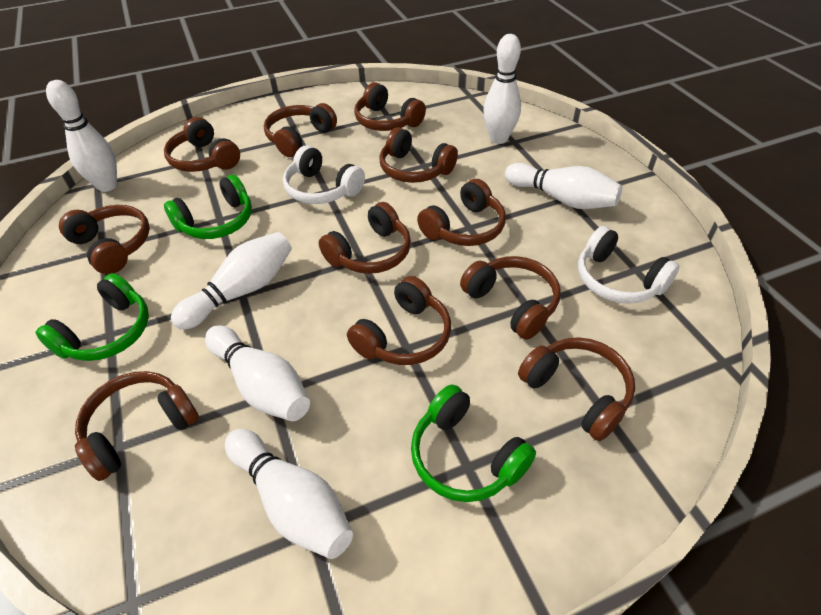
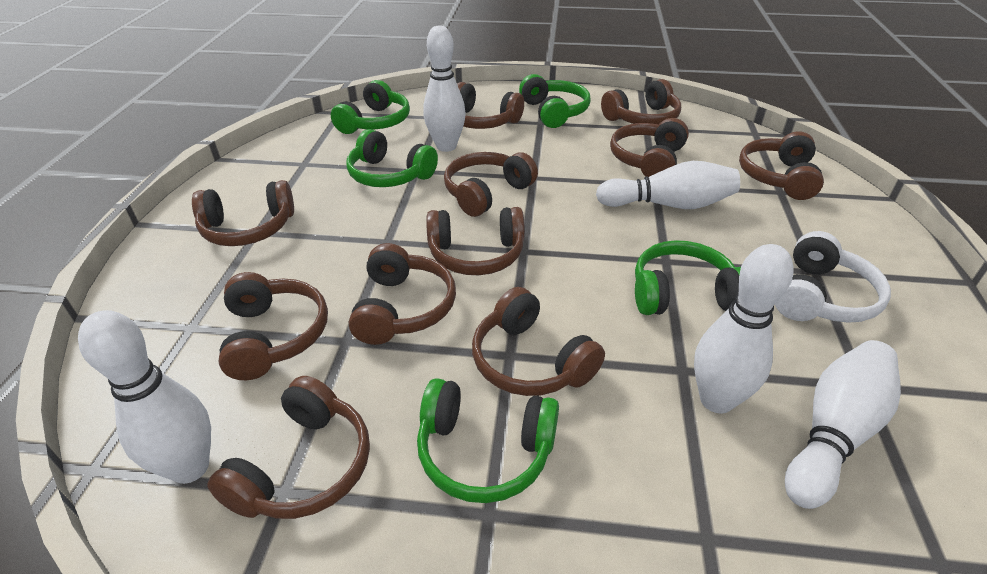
green headphones: [36,273,149,361] [164,174,252,239] [411,384,536,502] = 3 -> [331,80,410,134] [346,129,438,187] [417,378,559,503] [519,74,591,128] [635,240,741,315] = 5
white bowling pin: [46,80,117,192] [171,232,292,330] [205,325,310,421] [225,429,353,559] [483,34,521,144] [505,163,622,209] = 6 -> [78,310,211,484] [423,25,466,152] [596,161,740,209] [694,244,794,413] [785,340,901,509] = 5
white headphones: [283,145,365,204] [578,226,680,304] = 2 -> [775,231,891,323] = 1

